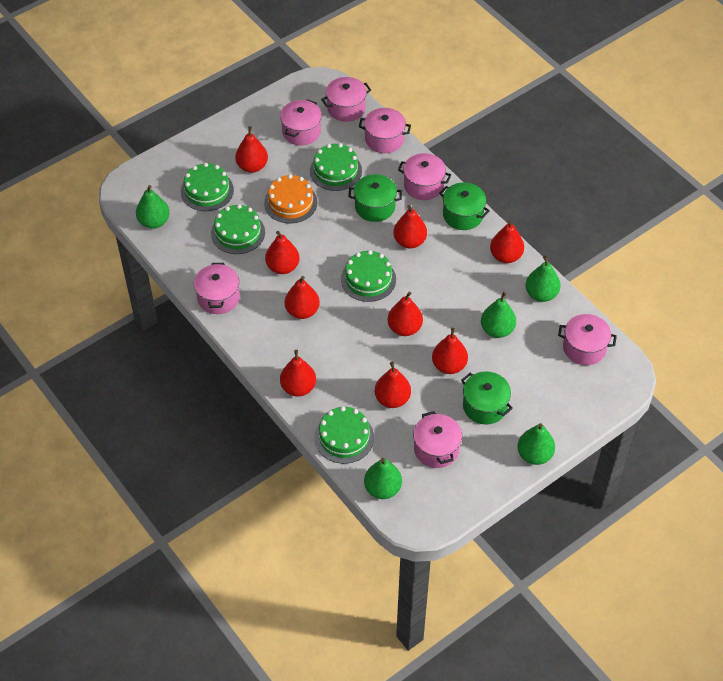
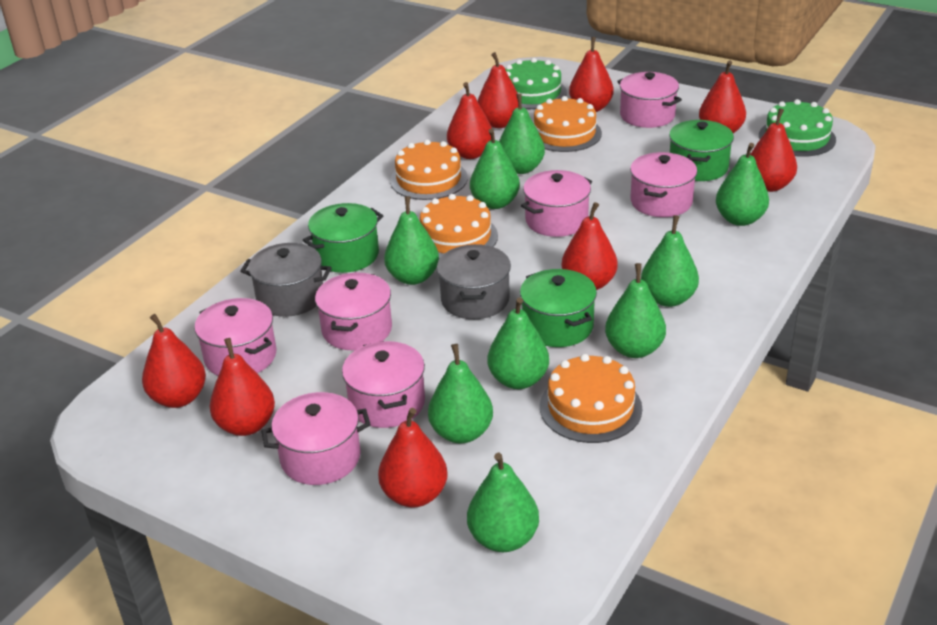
green cake: [181,163,234,211] [211,204,265,254] [310,143,362,191] [315,406,374,464] [341,250,396,302] = 5 -> [505,58,567,109] [759,99,836,157] = 2
green pear: [136,185,170,229] [364,458,402,499] [481,292,516,338] [517,423,555,465] [526,256,561,302] = 5 -> [384,196,439,285] [428,344,493,444] [467,453,539,552] [470,128,520,209] [488,297,549,389] [499,93,545,174] [605,263,666,358] [641,215,699,307] [716,143,769,226] = 9
grey pot: none = 0 -> [240,243,332,317] [437,244,511,319] = 2
orange cake: [264,174,317,224] = 1 -> [390,140,468,200] [420,194,498,259] [534,96,602,152] [540,354,642,443] = 4

